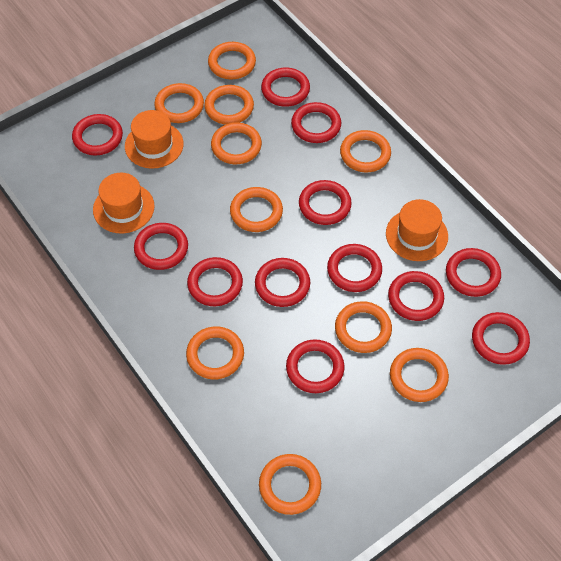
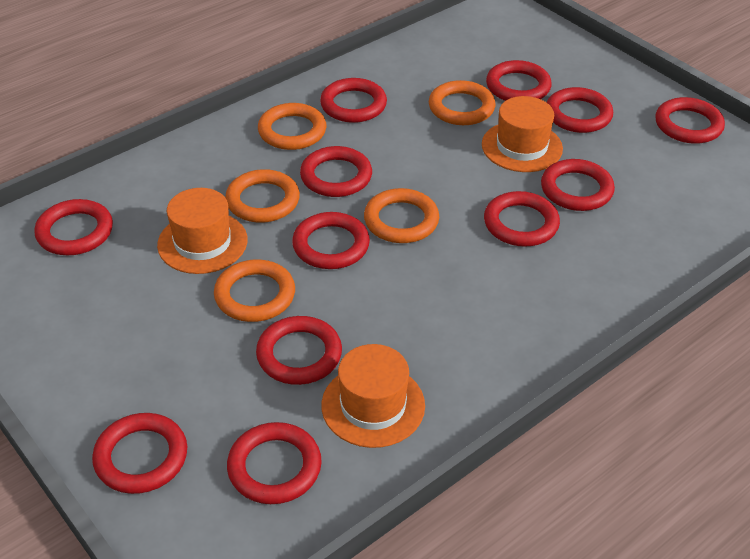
orange ring: [154,83,204,123] [186,326,244,380] [204,85,254,125] [208,42,256,79] [211,123,262,164] [230,187,283,232] [259,454,321,515] [335,301,392,353] [340,130,391,172] [390,348,449,402] = 10 -> [214,259,295,322] [225,169,300,223] [258,103,326,150] [364,188,439,243] [429,80,496,125] = 5

